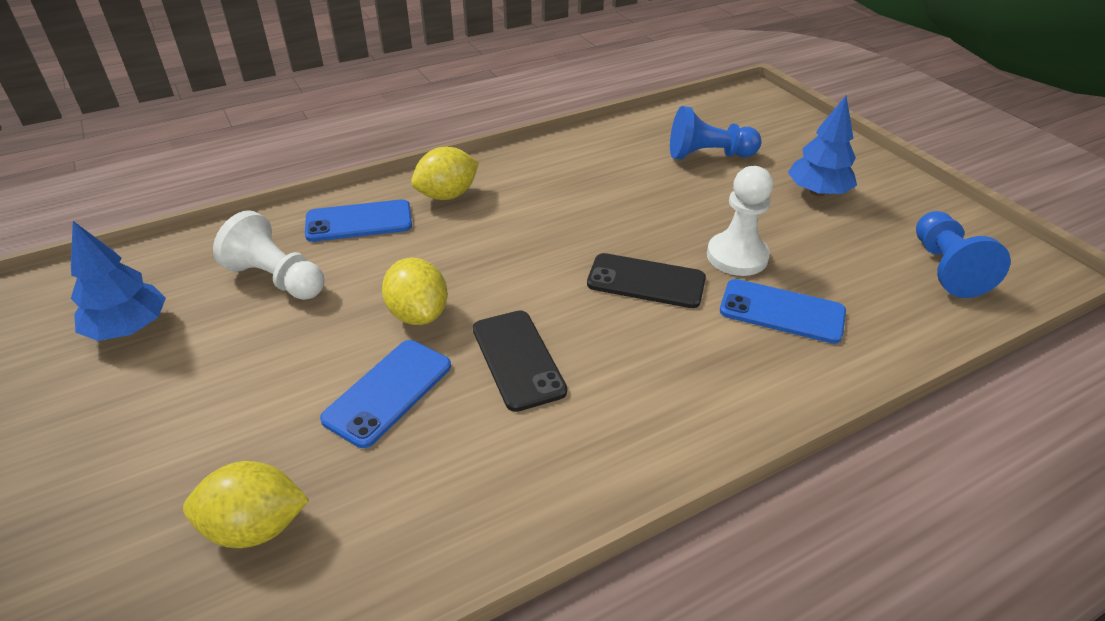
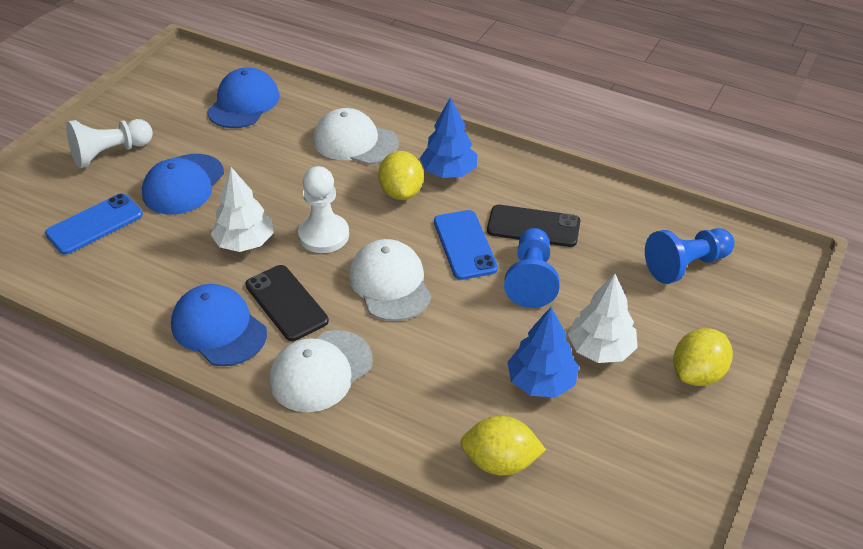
blue cap: none = 0 -> [142,154,224,215] [171,284,267,366] [207,67,280,128] = 3
blue phone: [305,199,412,242] [320,340,451,448] [720,279,846,344] = 3 -> [45,194,143,255] [434,210,498,280] = 2
white cap: none = 0 -> [269,330,373,412] [313,108,399,165] [349,239,431,321] = 3
white tree: none = 0 -> [210,167,274,252] [568,274,638,363] = 2

